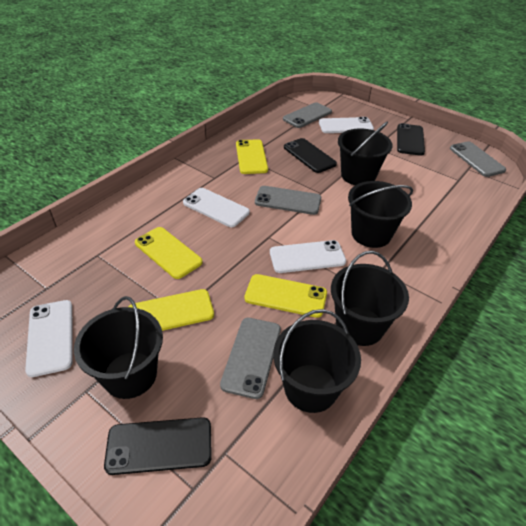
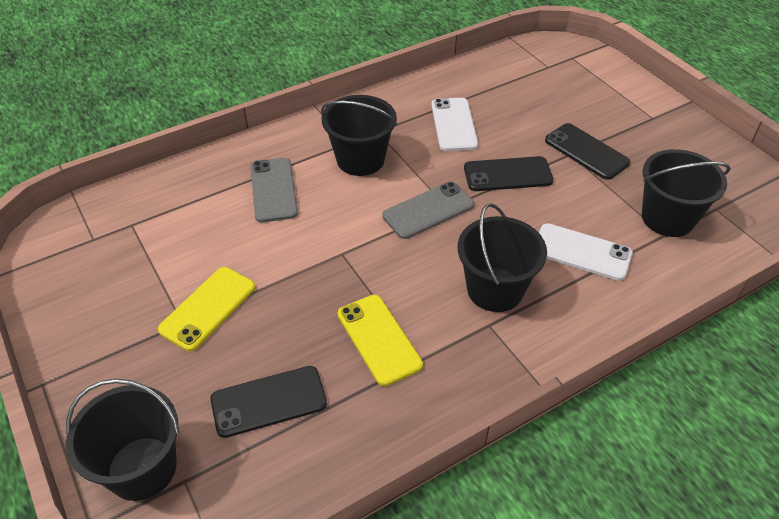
black bucket: [74,296,163,399] [273,309,361,413] [331,251,409,346] [338,122,393,185] [348,181,413,248] = 5 -> [66,379,180,501] [321,95,397,176] [457,203,547,312] [642,149,731,237] = 4
grey phone: [220,318,281,399] [255,186,321,215] [283,102,332,128] [450,141,506,177] = 4 -> [250,158,298,222] [382,182,474,239] = 2
white phone: [25,300,73,377] [183,188,250,227] [270,240,346,273] [319,117,374,133] = 4 -> [431,98,478,151] [539,223,633,281] = 2
yellow phone: [129,289,214,331] [135,227,203,279] [236,139,268,174] [244,274,327,318] = 4 -> [158,267,255,352] [338,295,423,386] = 2

